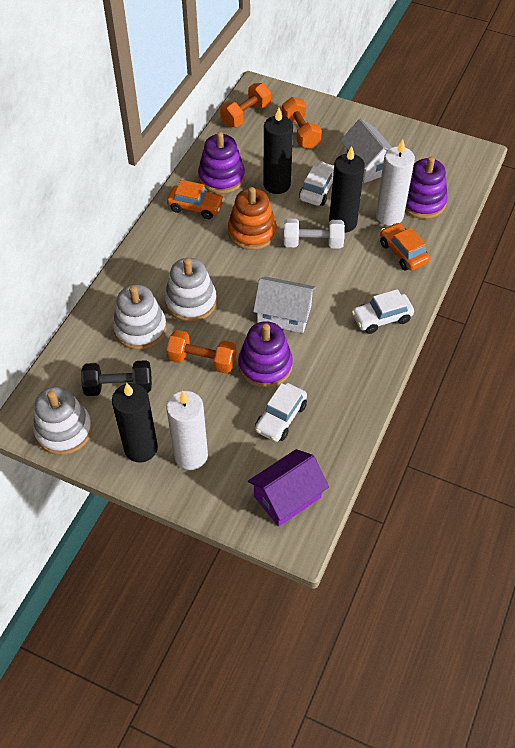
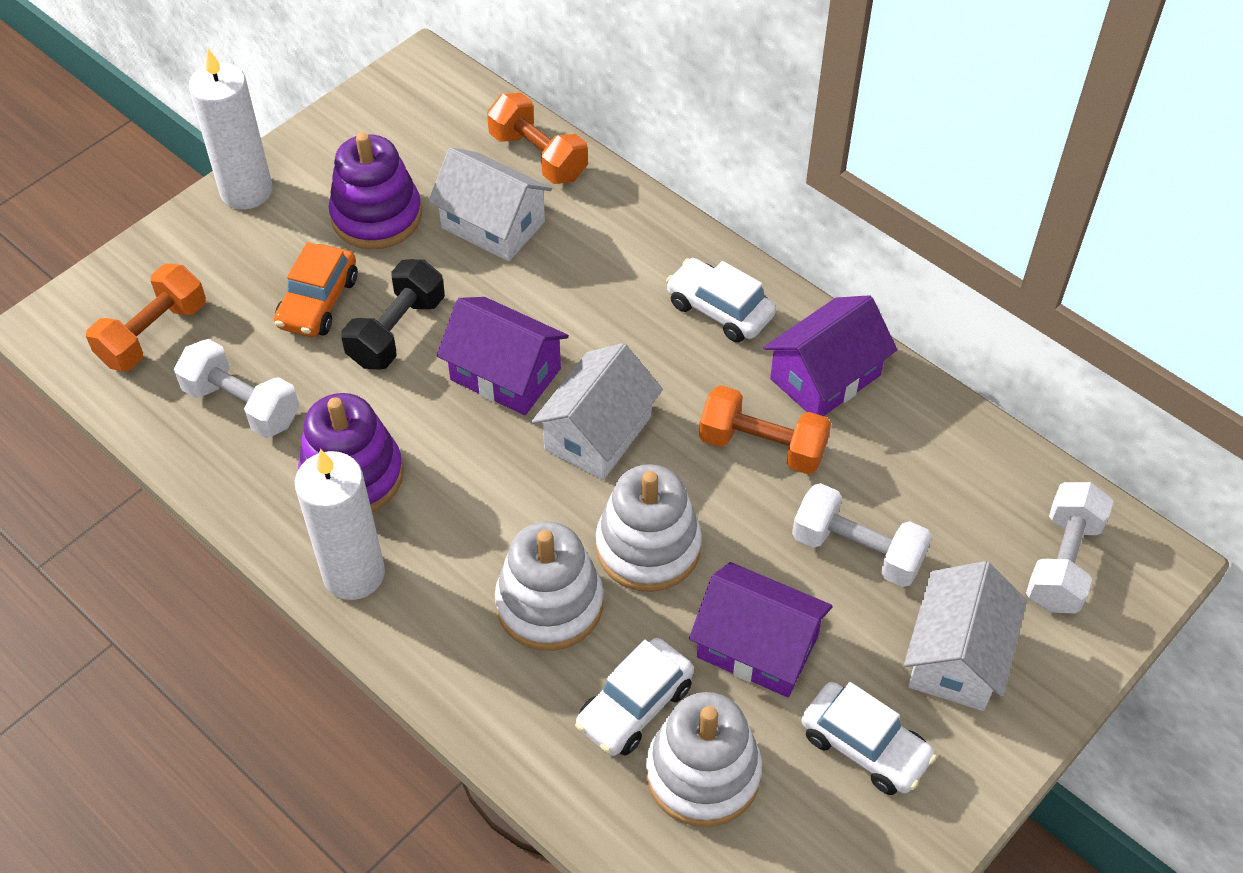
black candle: [112,383,158,463] [263,108,293,194] [329,146,365,233] = 3 -> none = 0
orange car: [167,180,224,219] [380,223,430,271] = 2 -> [274,242,358,337] = 1
orange stacking toy: [228,187,277,250] = 1 -> none = 0
purple house: [248,449,329,527] = 1 -> [437,297,569,415] [689,562,833,697] [763,295,897,416] = 3
purple stacking toy: [198,132,245,194] [238,321,293,388] [405,157,448,219] = 3 -> [298,393,404,512] [329,132,422,249] = 2
white dumbbell: [284,219,345,249] = 1 -> [174,339,300,438] [792,483,932,587] [1026,482,1113,614] = 3
white house: [253,276,316,333] [340,118,392,183] = 2 -> [428,148,552,262] [531,343,663,480] [904,561,1027,711] = 3

